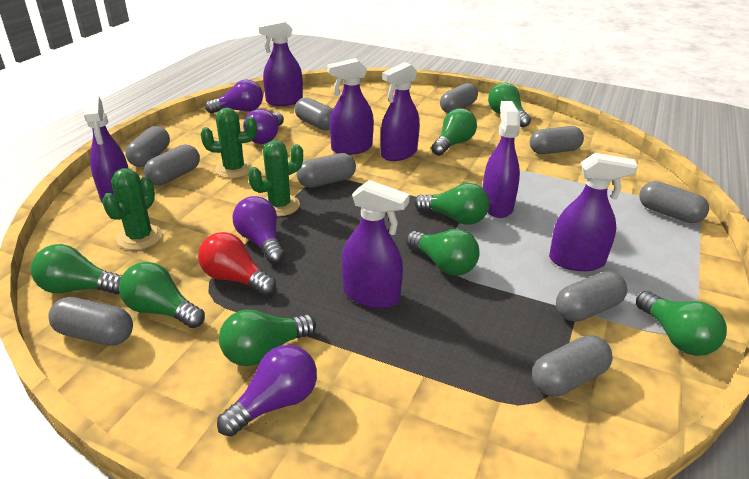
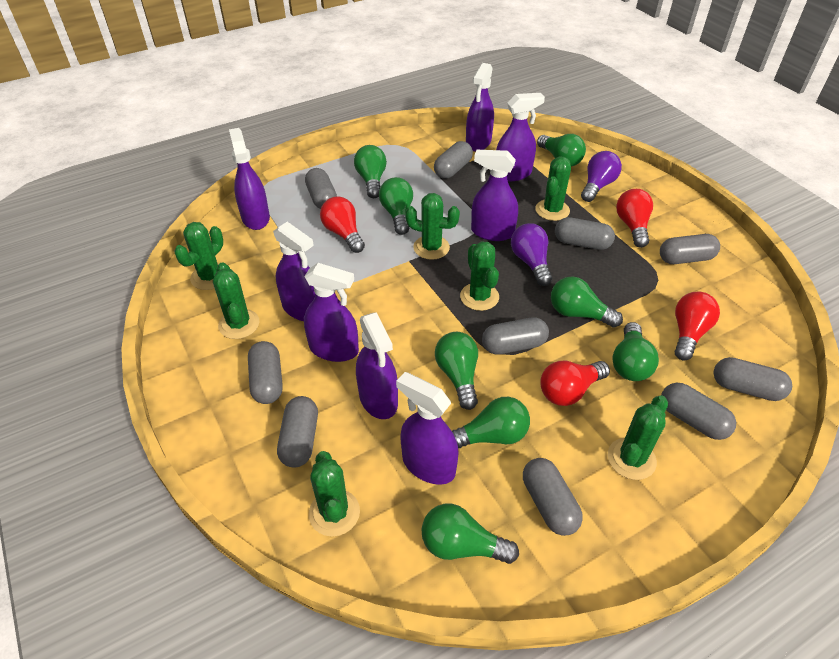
green cactus: [102,168,163,250] [201,108,257,178] [248,140,303,216] = 3 -> [174,222,223,290] [213,262,259,339] [309,451,360,537] [405,193,460,260] [460,241,499,311] [535,157,571,221] [608,395,668,480] = 7
purple light bulb: [205,80,263,114] [217,345,317,437] [233,196,285,264] [243,109,284,144] = 4 -> [511,223,552,286] [581,151,622,202] = 2
purple spray bottle: [84,95,129,202] [258,20,303,106] [327,58,374,155] [342,180,410,308] [381,62,420,161] [483,101,520,218] [549,153,638,271] = 7 -> [229,128,270,230] [273,222,315,321] [304,263,359,362] [356,312,398,419] [396,372,459,485] [466,63,494,152] [471,150,518,241] [496,93,545,181] = 8
red light bulb: [198,232,276,296] = 1 -> [320,196,365,253] [540,361,610,406] [616,189,653,248] [675,292,720,360] = 4

